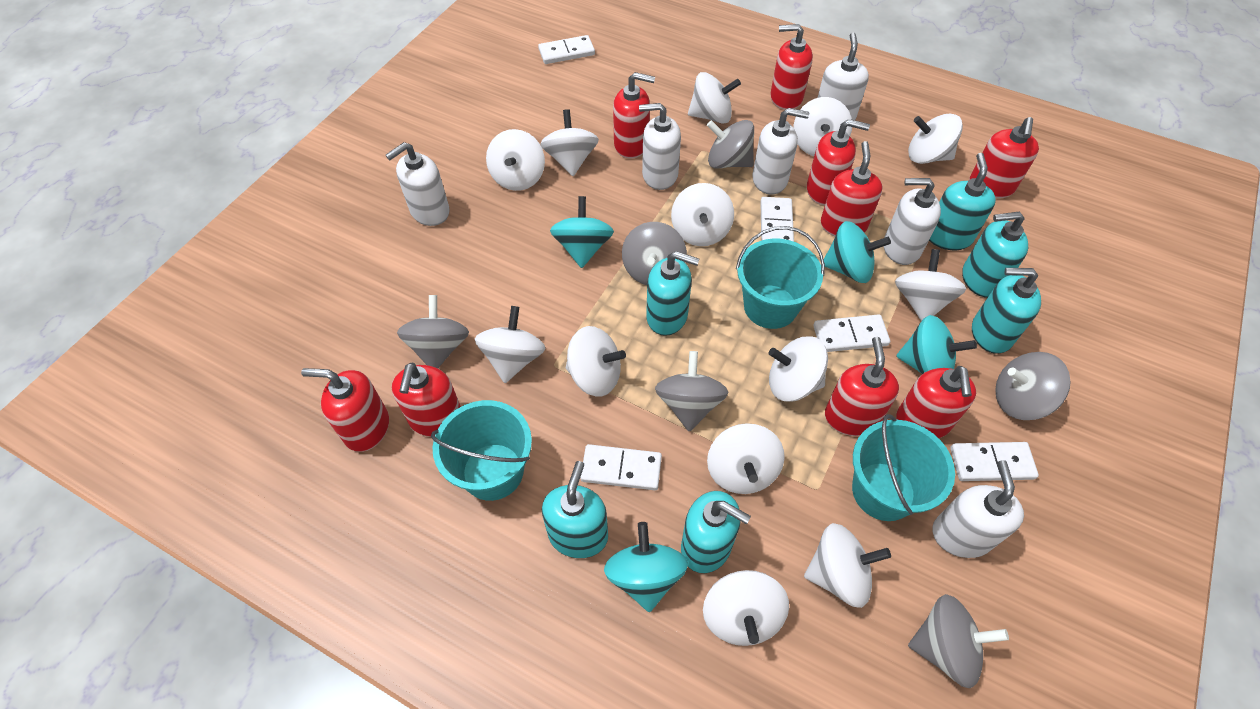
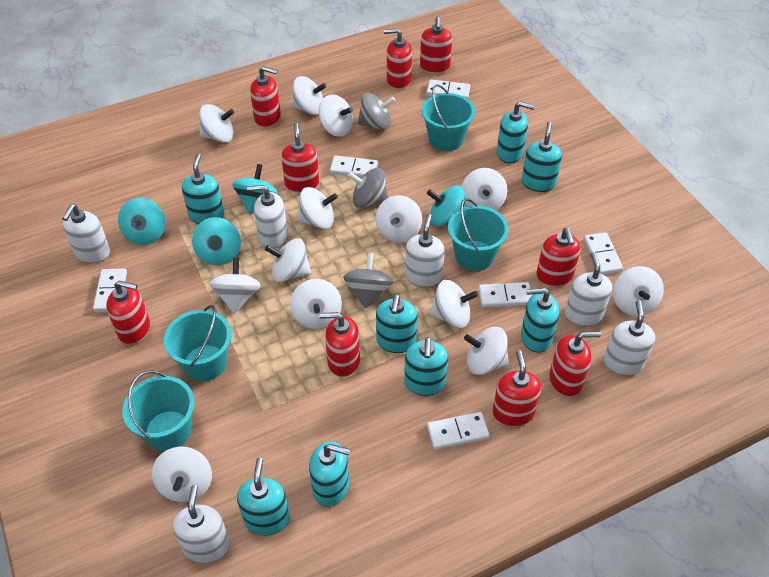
grey spinning top: [397,295,469,368] [622,222,687,285] [655,351,728,432] [707,120,754,168] [908,594,1009,688] [995,352,1071,420] = 6 -> [343,252,393,308] [348,167,388,208] [358,92,395,130] = 3
turquoise bucket: [431,400,532,501] [736,226,825,329] [852,414,955,521] = 3 -> [122,370,195,451] [164,305,232,381] [421,84,475,151] [448,198,509,271] = 4
turquoise soap dispenser: [542,461,608,558] [646,251,699,336] [681,491,751,573] [929,153,996,250] [962,211,1028,298] [972,268,1041,354] = 6 -> [182,154,224,224] [237,457,290,536] [309,441,350,507] [376,294,417,353] [404,337,448,396] [497,101,535,163] [521,288,560,353] [522,122,562,192] = 8
white domino: [538,35,595,64] [580,444,662,490] [760,197,794,241] [813,314,890,352] [950,442,1039,481] = 5 -> [93,269,127,312] [330,155,378,177] [426,80,470,99] [427,412,490,450] [478,282,532,307] [584,232,623,275] = 6

